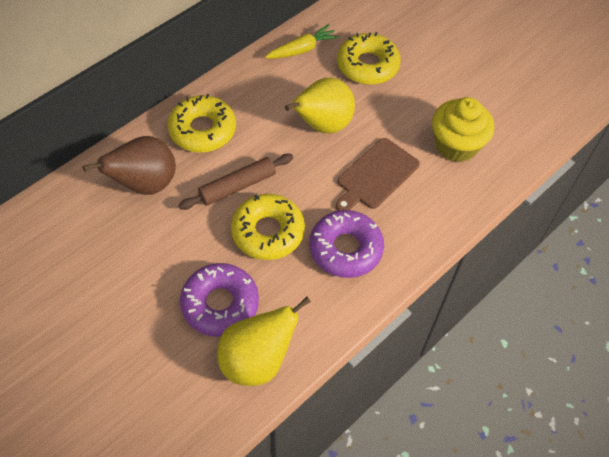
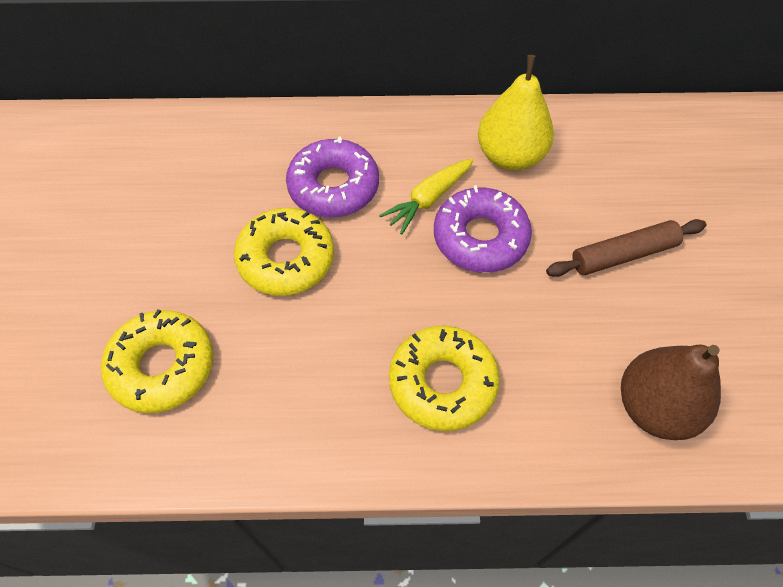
brown cutting board: [336,138,420,211] = 1 -> none = 0
yellow cupcake: [432,97,494,162] = 1 -> none = 0
yellow pear: [217,297,311,386] [285,78,355,133] = 2 -> [478,55,554,171] = 1

